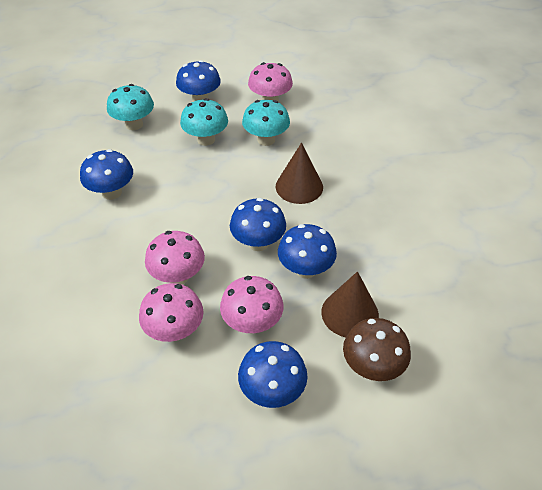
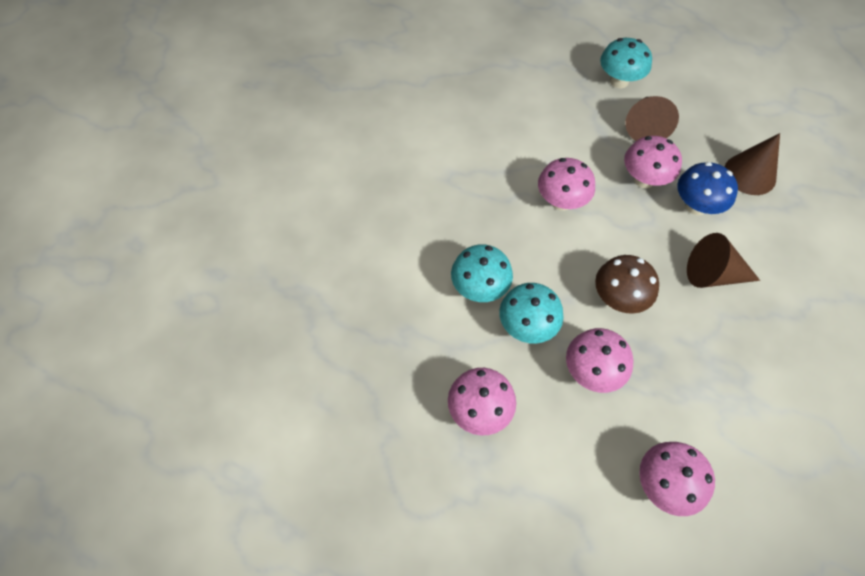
blue mushroom: [80,149,133,200] [176,60,221,102] [230,198,286,251] [238,341,307,408] [278,224,337,279] = 5 -> [677,162,738,215] = 1
brown cone: [276,143,323,204] [321,271,379,337] = 2 -> [625,96,679,141] [687,233,760,288] [724,133,780,195] = 3
pink mushroom: [139,283,204,342] [145,231,205,285] [220,276,283,333] [248,62,293,102] = 4 -> [448,368,516,435] [538,158,595,211] [566,328,633,393] [624,136,682,188] [639,442,715,516] = 5

